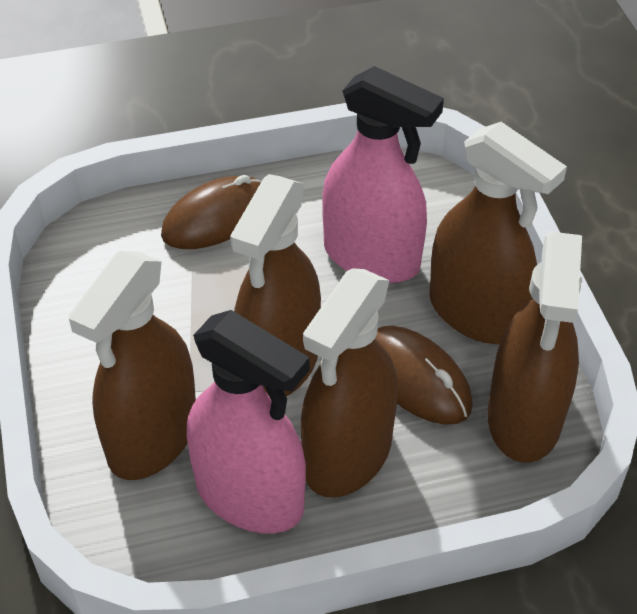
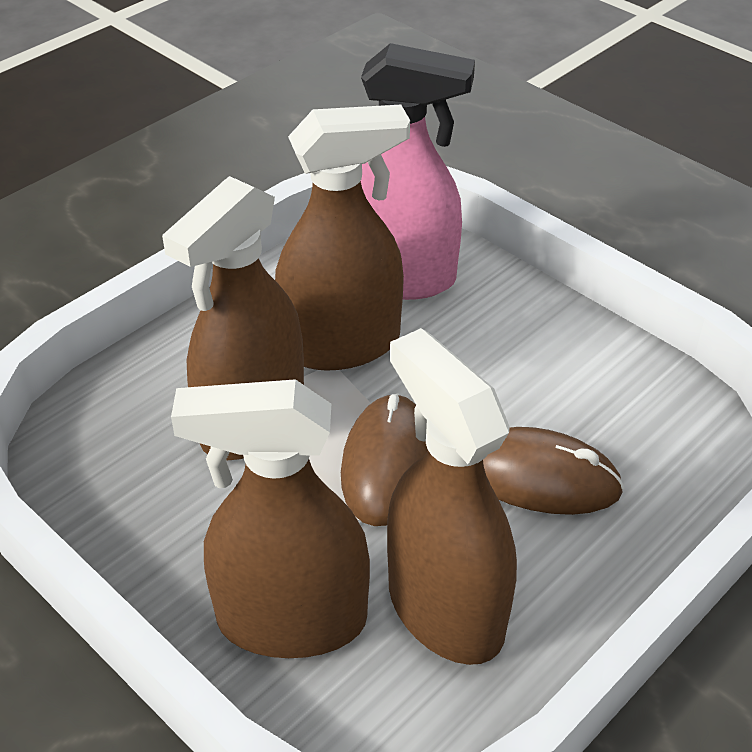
brown spray bottle: [68,251,196,480] [230,174,321,396] [301,268,398,498] [430,122,567,344] [488,231,582,463] = 5 -> [162,176,304,460] [171,379,370,658] [275,104,410,371] [387,328,517,665] = 4
pink spray bottle: [187,310,309,533] [322,66,444,283] = 2 -> [361,43,475,300] = 1

